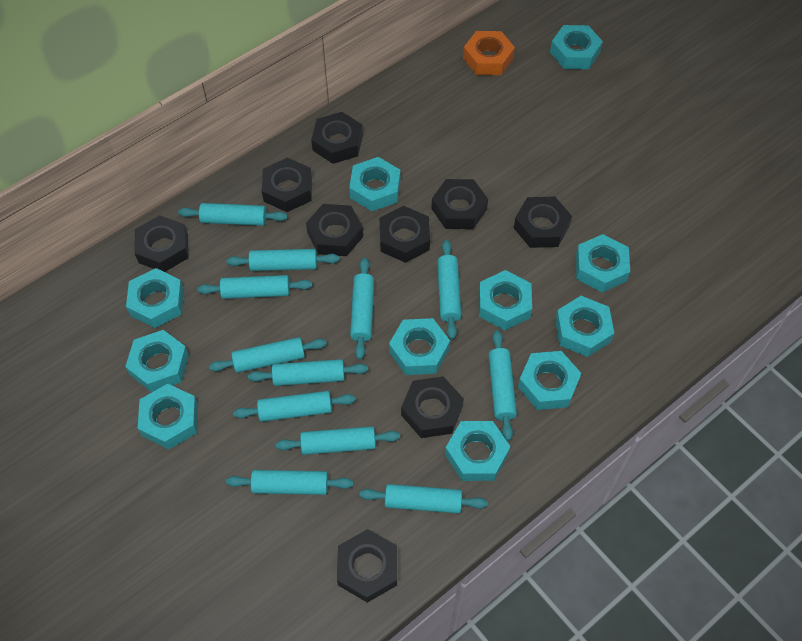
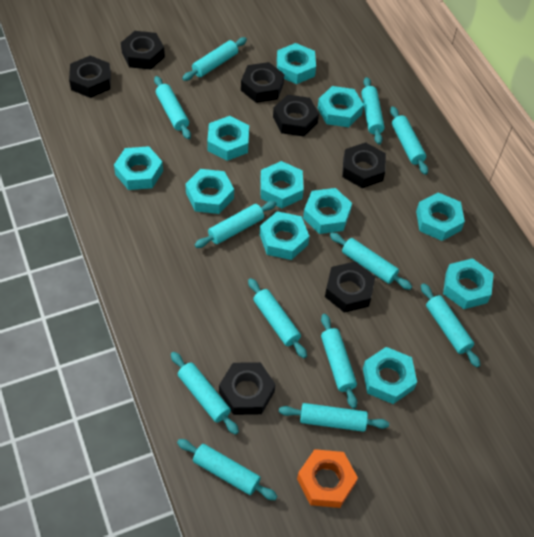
black nut: [134,215,189,272] [262,158,312,212] [306,204,363,256] [311,112,363,164] [337,529,397,603] [380,206,430,263] [401,376,464,438] [431,179,488,229] [514,197,572,248] = 9 -> [69,56,111,98] [121,31,165,70] [219,362,276,415] [241,62,284,103] [273,95,319,137] [325,261,375,313] [342,142,386,188] = 7

